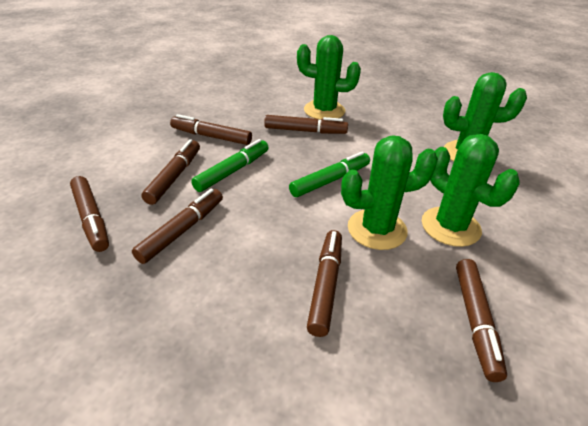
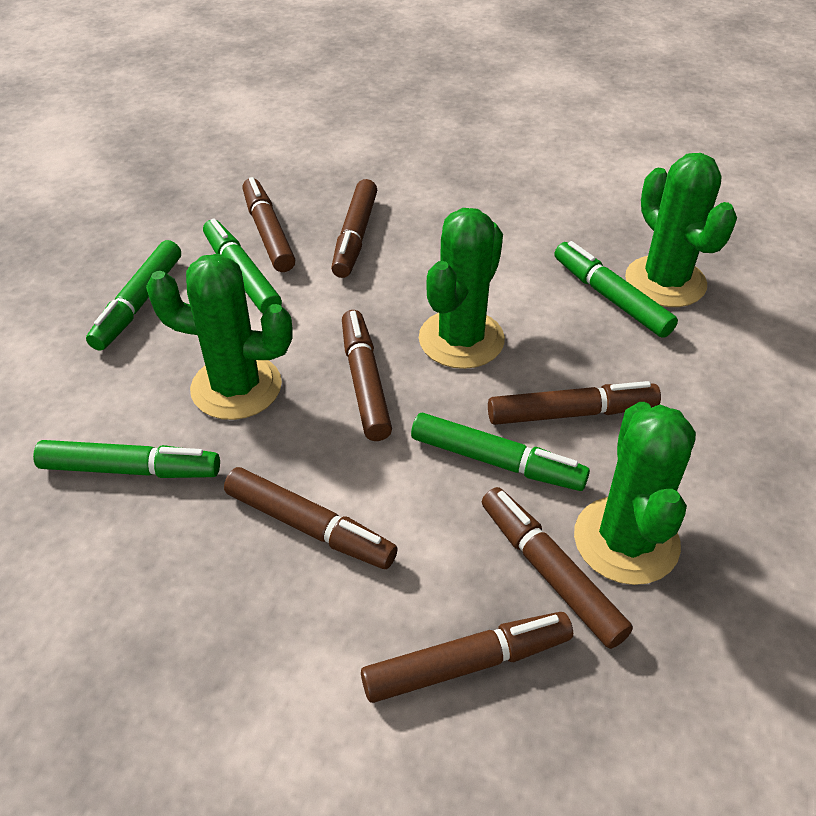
green marker: [191,139,269,192] [289,151,370,197] = 2 -> [33,440,220,478] [86,240,181,351] [203,218,282,313] [411,413,590,491] [554,241,678,338] = 5

